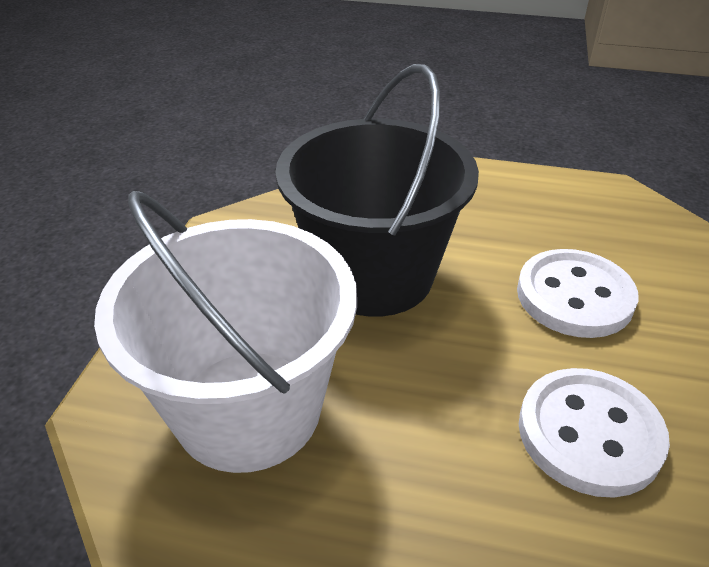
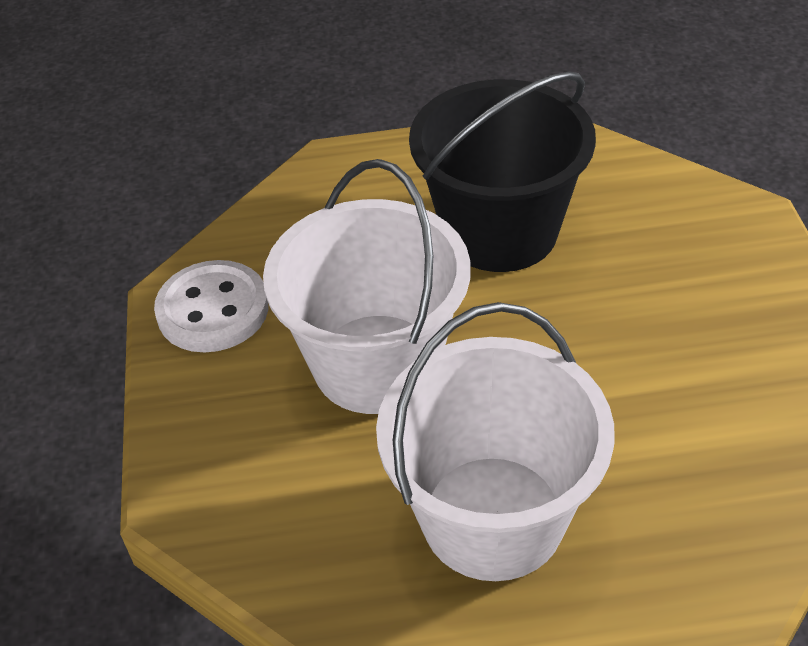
white bucket: [94,191,357,473] = 1 -> [263,159,470,414] [376,302,614,581] = 2
white button: [517,249,638,338] [519,368,670,498] = 2 -> [154,260,269,352] = 1

